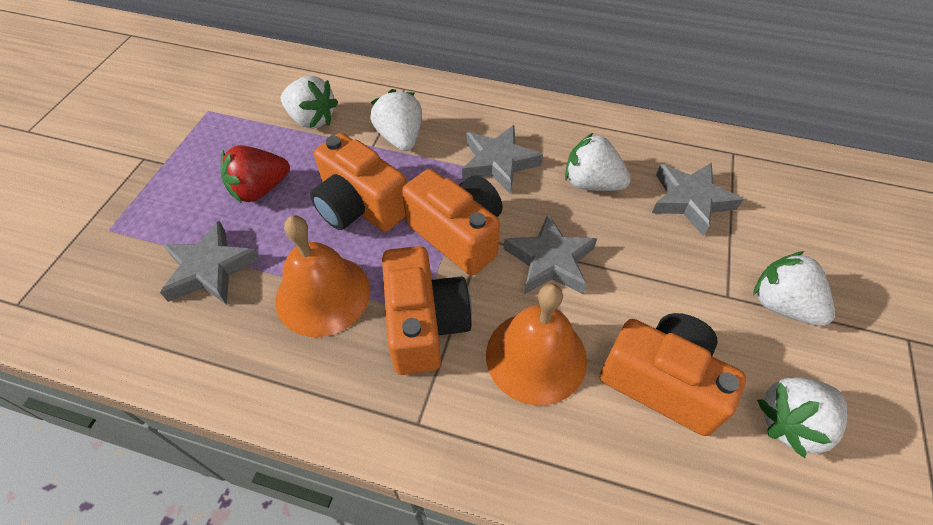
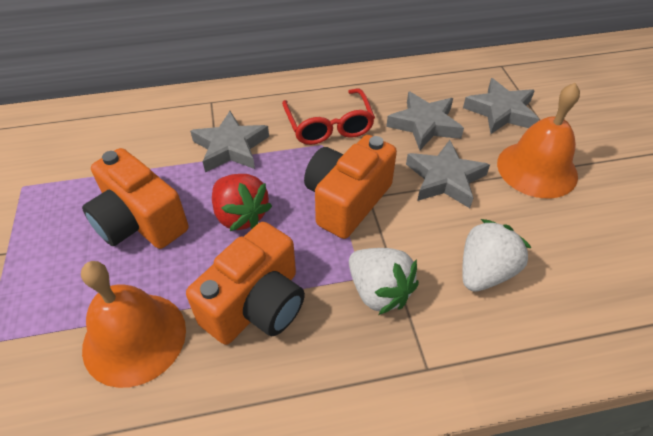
orange camera: [310,133,407,232] [382,246,472,375] [402,169,503,276] [600,313,746,436] = 4 -> [82,148,188,249] [186,222,305,345] [304,135,397,239] = 3
red glasses: none = 0 -> [282,89,375,145] = 1
white strawberry: [281,76,338,129] [370,89,422,151] [565,133,631,191] [753,251,835,326] [757,377,847,458] = 5 -> [349,248,419,315] [462,219,531,292] = 2

